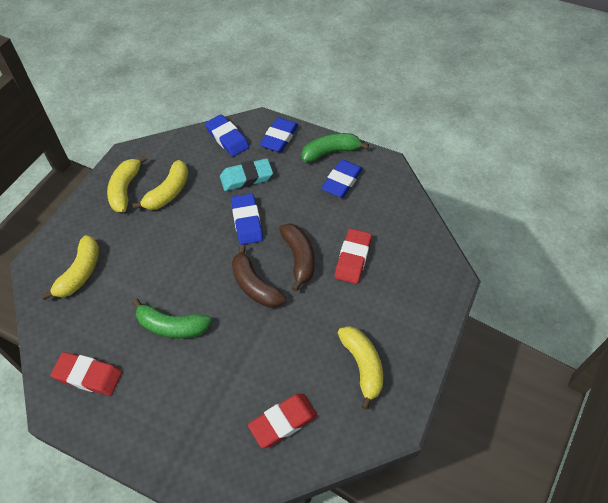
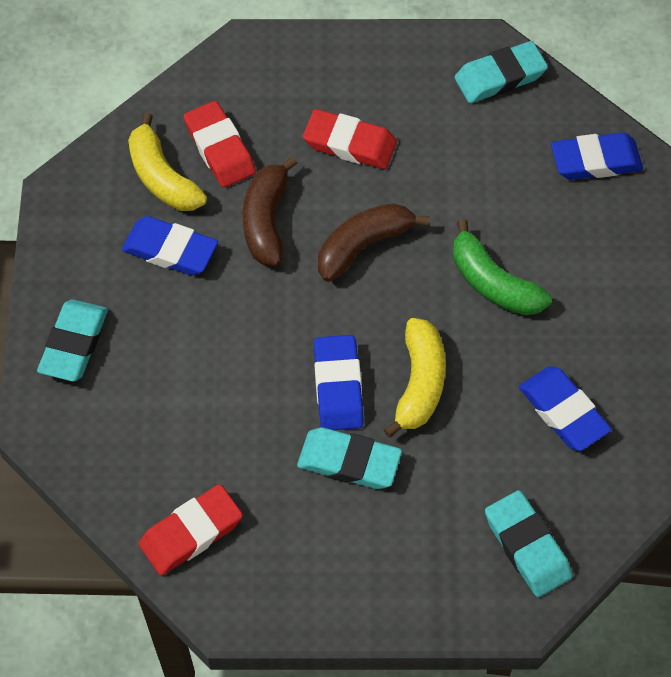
green banana: [132,298,211,338] [302,133,369,162] = 2 -> [453,219,552,315] = 1
turquoise eraser: [220,158,273,191] = 1 -> [37,299,108,381] [297,428,402,489] [454,41,548,103] [485,490,572,597] = 4
yellow banana: [41,235,99,300] [107,155,147,212] [132,160,188,210] [338,326,383,410] = 4 -> [128,113,207,211] [384,318,446,438] = 2

